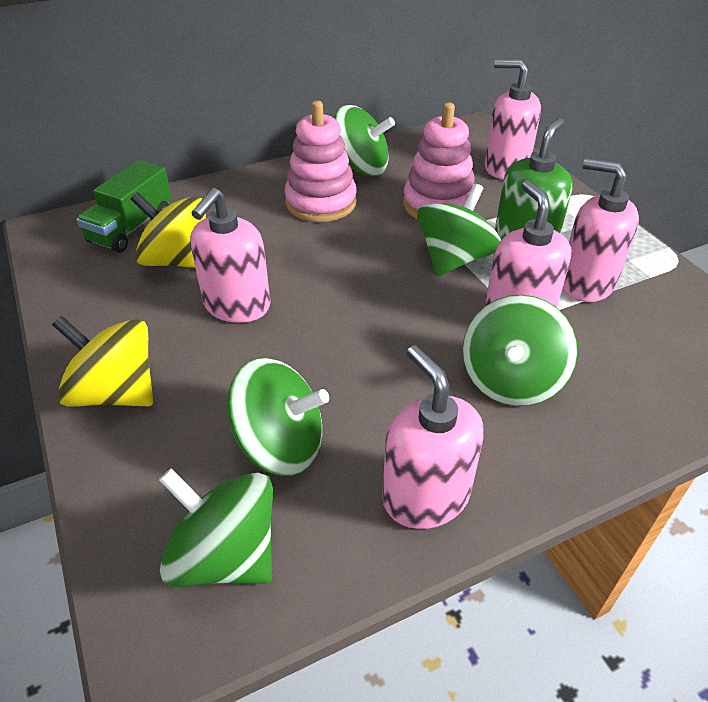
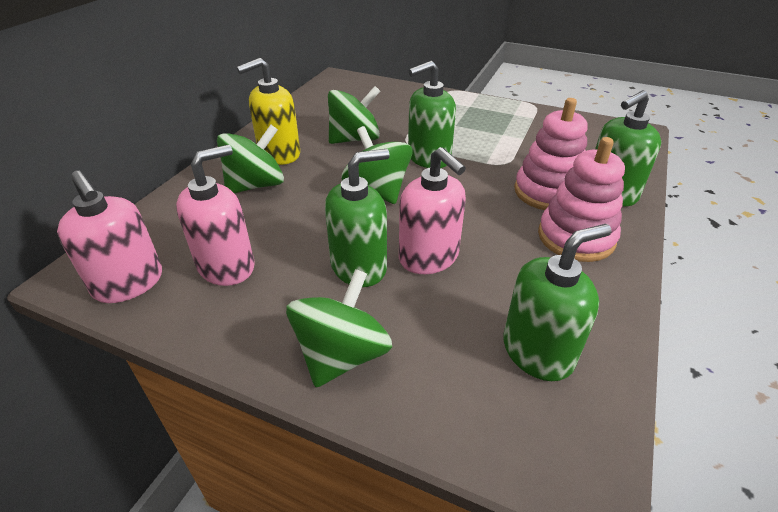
green soap dispenser: [495,118,573,240] = 1 -> [325,149,390,287] [408,61,456,168] [503,224,612,381] [595,90,661,206] = 4
green spinning top: [159,468,273,587] [227,358,329,476] [334,105,395,177] [417,184,501,276] [462,295,578,406] = 5 -> [217,125,284,193] [286,269,392,387] [328,86,380,144] [342,126,413,204] = 4
green truck: [76,160,172,252] = 1 -> none = 0
pink soap dispenser: [190,188,271,323] [382,345,484,529] [484,180,572,307] [485,60,541,179] [562,158,639,302] = 5 -> [57,171,162,303] [176,145,255,286] [399,147,466,274] = 3
yellow soap dispenser: none = 0 -> [237,58,300,165] = 1
yellow spinning top: [52,316,153,407] [131,192,206,268] = 2 -> none = 0

